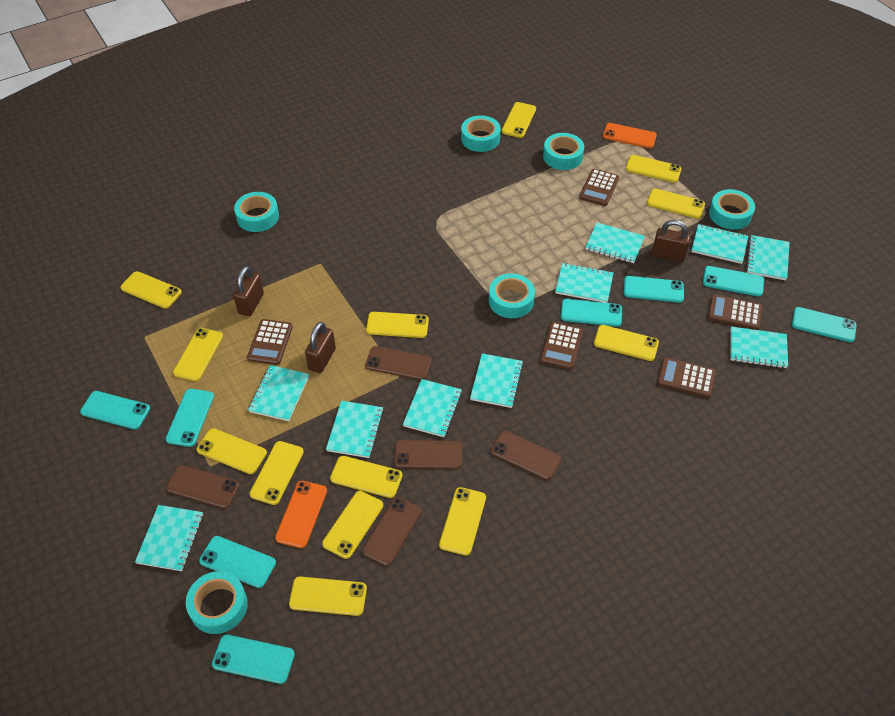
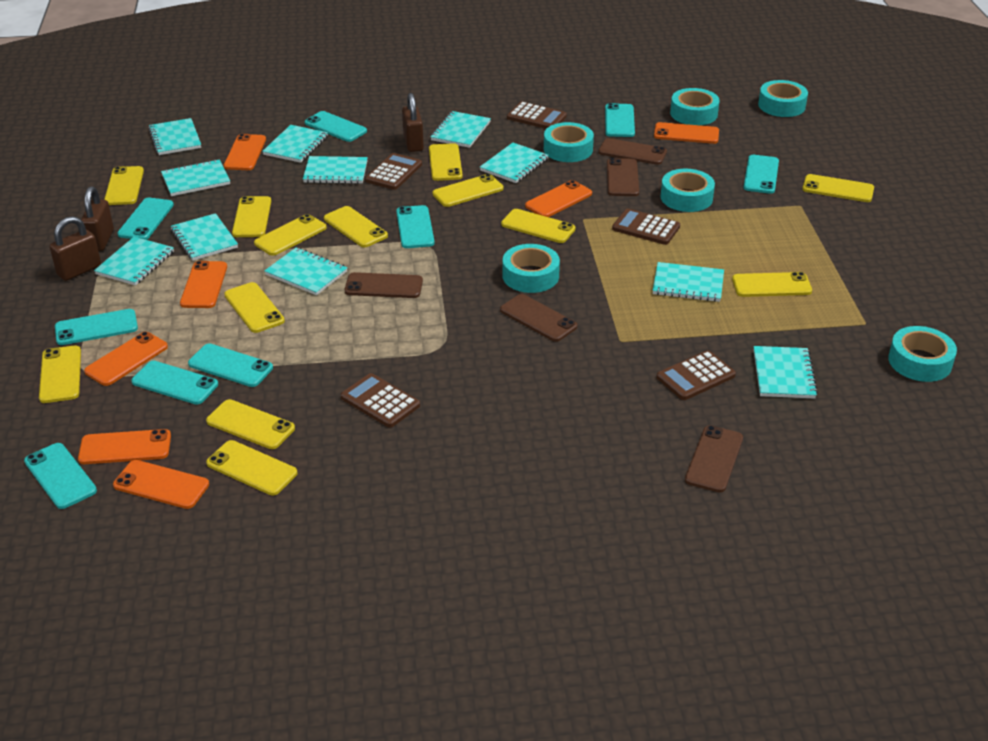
orange phone: [275,481,327,548] [603,123,657,148] = 2 -> [78,429,171,464] [84,332,168,386] [113,460,209,509] [180,261,227,308] [224,134,266,170] [525,180,592,217] [654,122,719,144] = 7
turquoise notebook: [135,505,203,571] [248,365,309,421] [326,401,384,458] [403,379,462,437] [470,353,523,408] [555,263,613,303] [586,222,645,263] [691,224,748,264] [731,326,788,369] [746,235,790,280] = 10 -> [94,237,174,286] [148,118,201,155] [161,159,230,196] [171,213,238,261] [262,125,328,163] [264,247,347,295] [303,156,368,184] [431,111,491,148] [480,143,549,183] [653,262,724,302] [754,346,818,398] = 11
turquoise phone: [80,391,150,429] [166,389,214,447] [199,536,276,588] [212,635,295,684] [561,299,622,327] [624,276,684,303] [703,266,764,296] [792,307,857,342] = 8 -> [24,443,97,509] [55,309,138,345] [118,198,174,240] [132,361,218,405] [188,343,273,387] [305,111,367,142] [396,205,435,248] [605,103,635,137] [743,155,779,194] = 9

